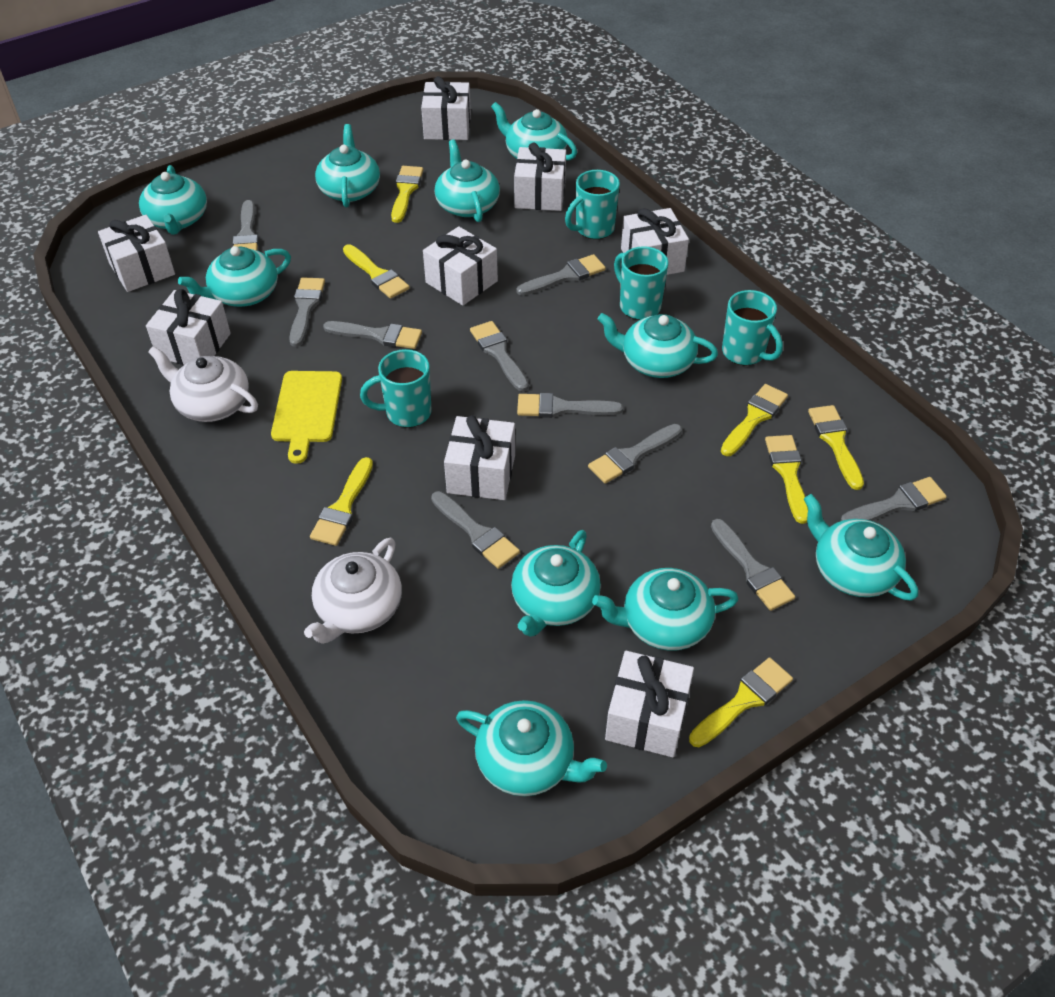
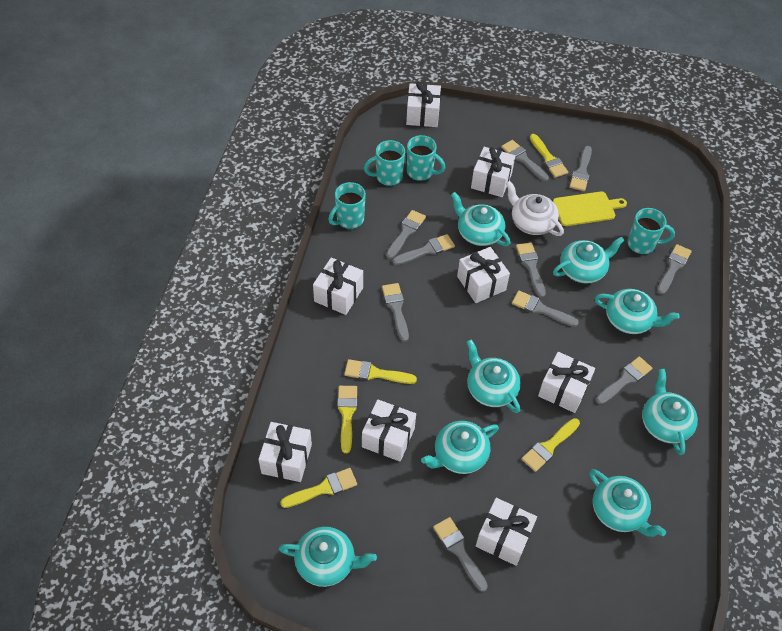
turquoise teapot: [139,165,207,235] [178,246,291,307] [315,124,380,208] [435,139,500,222] [456,700,607,796] [491,102,577,160] [511,530,601,637] [592,568,739,651] [598,313,718,378] [804,494,918,600] = 10 -> [279,527,377,587] [421,421,499,474] [451,192,511,246] [467,339,521,413] [553,236,625,284] [589,469,666,537] [595,289,679,334] [642,369,698,455] = 8
white teapot: [148,346,258,422] [304,537,402,644] = 2 -> [506,181,564,236] = 1
yellow brush: [310,457,373,546] [343,244,410,299] [391,166,423,223] [689,658,793,747] [721,384,788,456] [765,435,808,524] [808,405,864,490] = 7 -> [280,468,357,508] [337,386,357,453] [344,359,417,384] [522,418,580,472] [530,134,568,178] = 5

